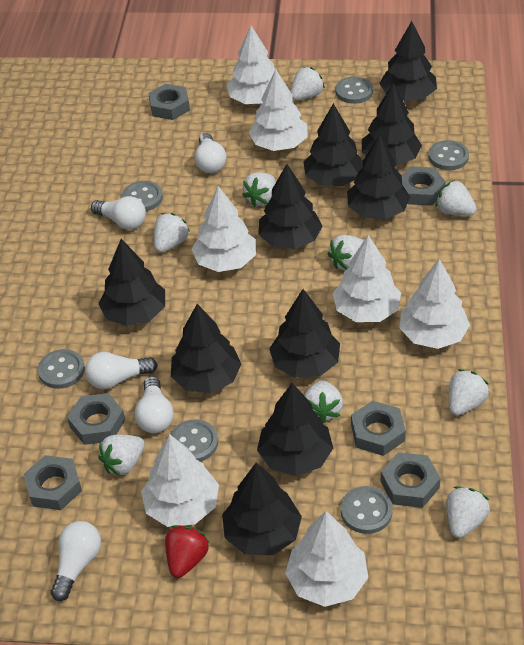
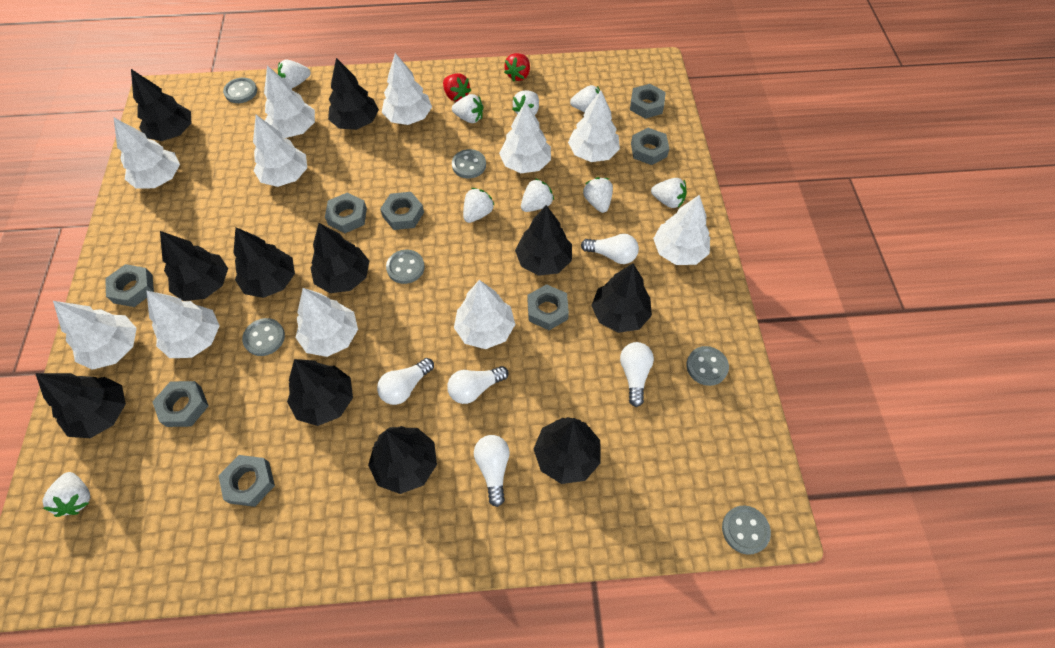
black tree: [98,239,165,326] [171,304,242,393] [222,463,302,555] [257,383,333,476] [258,164,322,249] [269,289,340,378] [303,103,363,186] [347,135,410,219] [362,83,422,166] [379,21,437,101] = 10 -> [35,373,126,438] [131,69,192,141] [160,231,228,301] [233,227,295,298] [287,359,353,426] [310,223,369,293] [328,58,379,130] [368,426,437,494] [515,205,572,276] [534,417,601,484] [591,263,652,333] = 11
grey nut: [24,455,82,510] [67,393,125,445] [148,84,190,120] [351,401,406,456] [380,452,441,508] [402,166,446,206] = 6 -> [105,264,154,307] [152,381,208,427] [218,455,275,507] [325,192,367,233] [380,192,424,230] [528,284,569,330] [630,84,666,119] [631,128,669,165] = 8
red strawberry: [165,525,209,578] = 1 -> [443,73,471,102] [504,53,530,82] = 2
white tree: [141,434,219,527] [191,186,256,272] [227,26,275,104] [249,69,307,151] [285,511,369,607] [333,235,401,322] [399,259,470,349] = 7 -> [53,301,137,370] [114,118,180,189] [146,290,220,358] [253,115,307,187] [264,66,315,138] [296,288,358,357] [382,53,432,125] [454,280,515,349] [499,101,551,173] [568,91,620,162] [653,195,710,265] = 11

